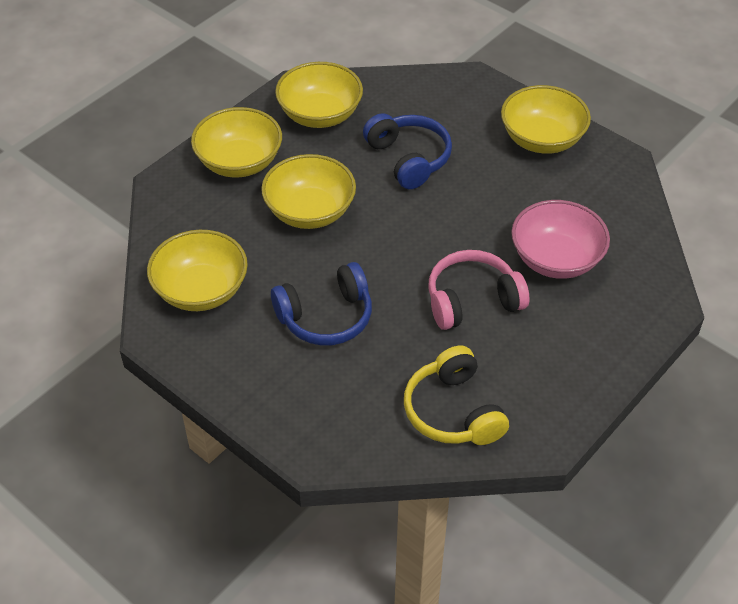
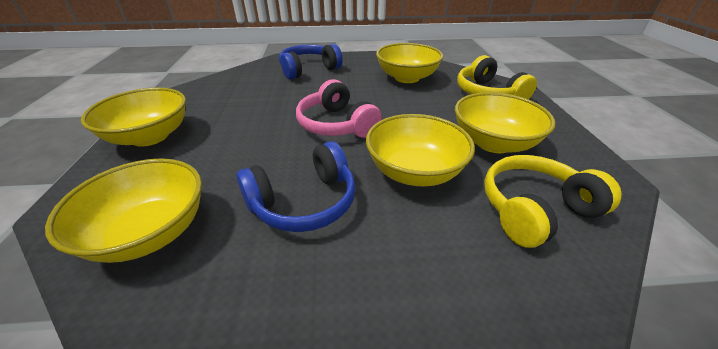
pink bowl: [511,200,610,279] = 1 -> none = 0
yellow headphones: [404,346,509,445] = 1 -> [457,55,537,99] [484,155,622,248] = 2

